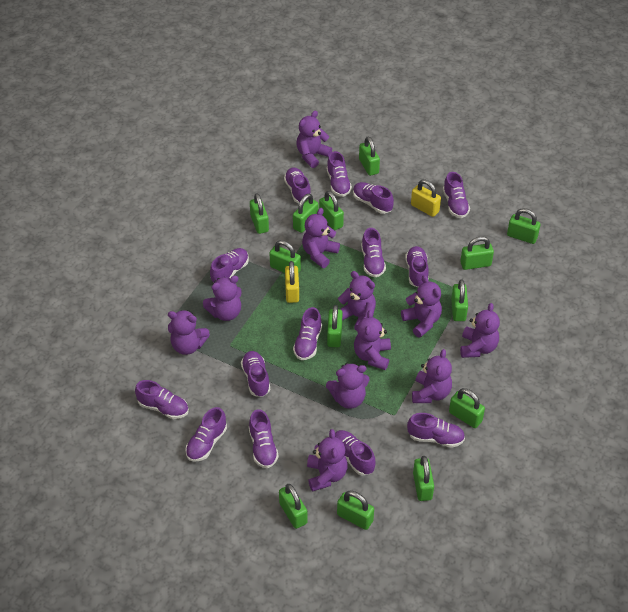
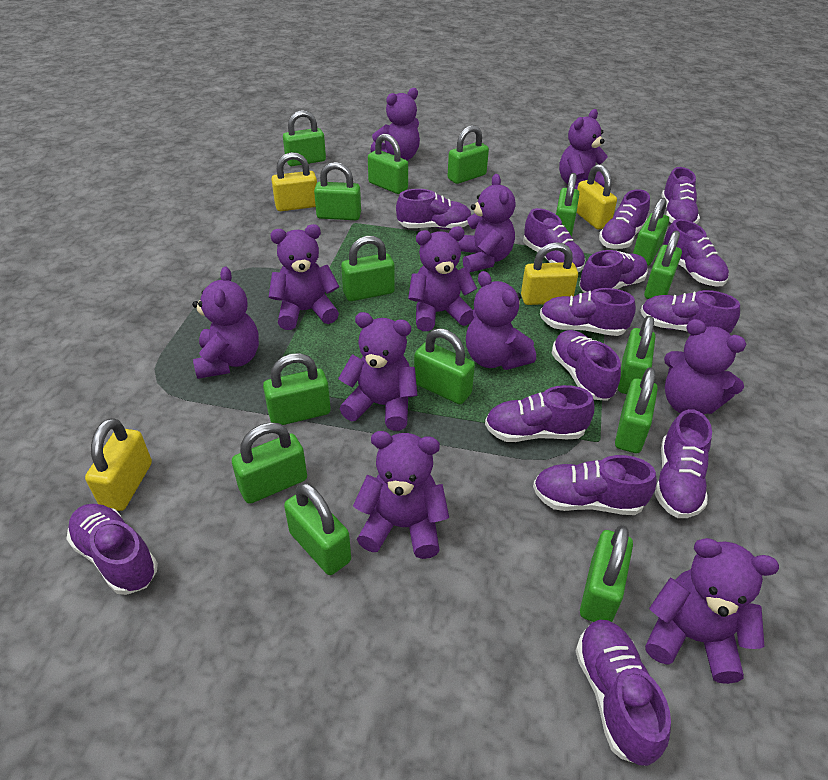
green padlock: [250,193,269,234] [270,240,301,273] [279,484,307,529] [293,194,319,233] [319,191,344,230] [327,305,342,347] [337,491,374,530] [359,137,380,176] [413,456,434,501] [449,388,485,428] [451,279,468,321] [460,236,494,270] [507,208,540,244] = 13 -> [232,422,307,504] [263,353,331,425] [283,110,326,166] [284,482,351,575] [314,162,361,220] [341,236,395,301] [368,134,408,194] [414,328,475,404] [448,125,489,184] [556,173,579,236] [580,525,633,622] [615,368,658,453] [618,316,655,394] [633,197,669,266] [644,231,682,299] = 15
yellow padlock: [285,261,299,303] [411,180,441,217] = 2 -> [85,418,152,511] [271,152,317,211] [521,242,578,305] [577,164,617,229] = 4

